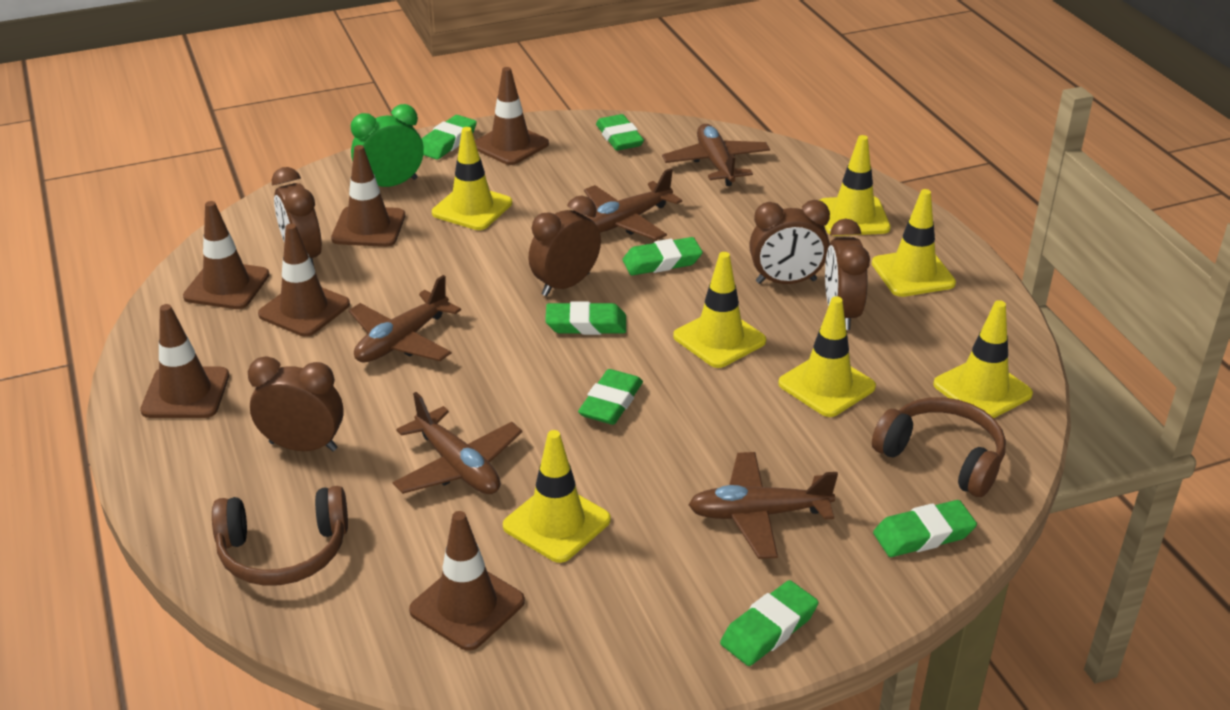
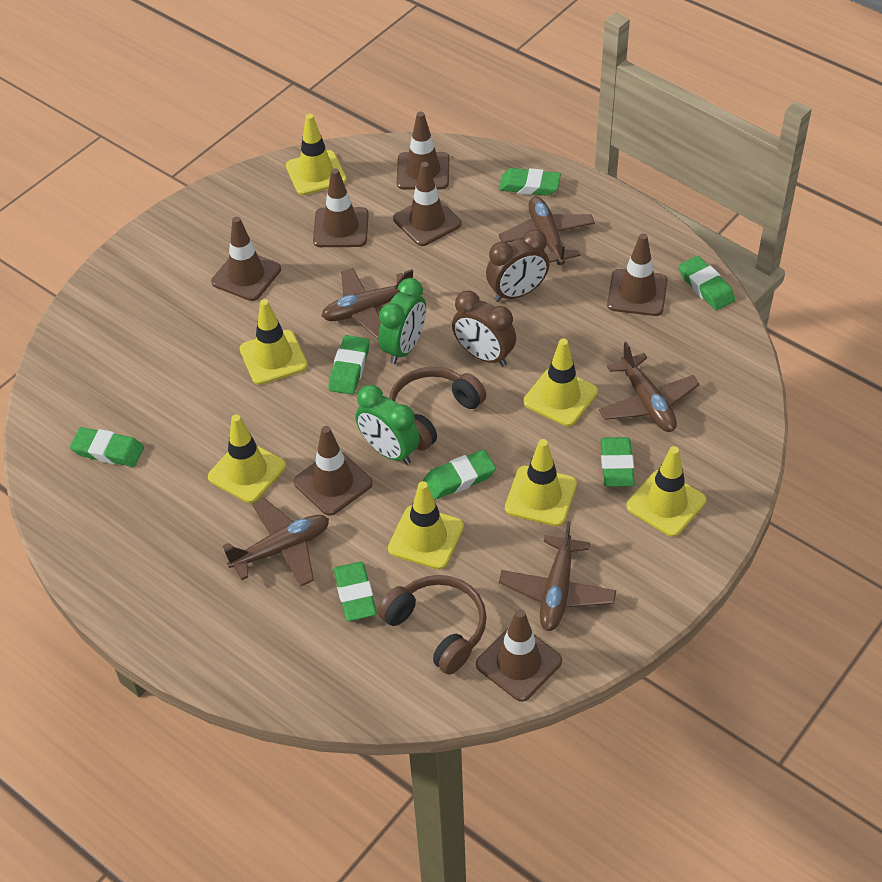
brown clock: [248,356,344,451] [272,167,322,266] [529,196,601,296] [749,200,830,284] [825,219,870,330] = 5 -> [452,291,516,366] [486,229,549,302] = 2
brown traffic cone: [140,304,229,418] [183,201,269,309] [258,224,350,337] [331,145,405,247] [409,511,525,651] [475,67,549,165] = 6 -> [211,217,281,301] [294,426,373,516] [313,168,369,247] [393,162,461,246] [397,112,449,190] [476,609,562,702] [607,233,667,316] = 7
green clock: [351,104,424,187] = 1 -> [356,385,420,465] [378,278,426,364] = 2

